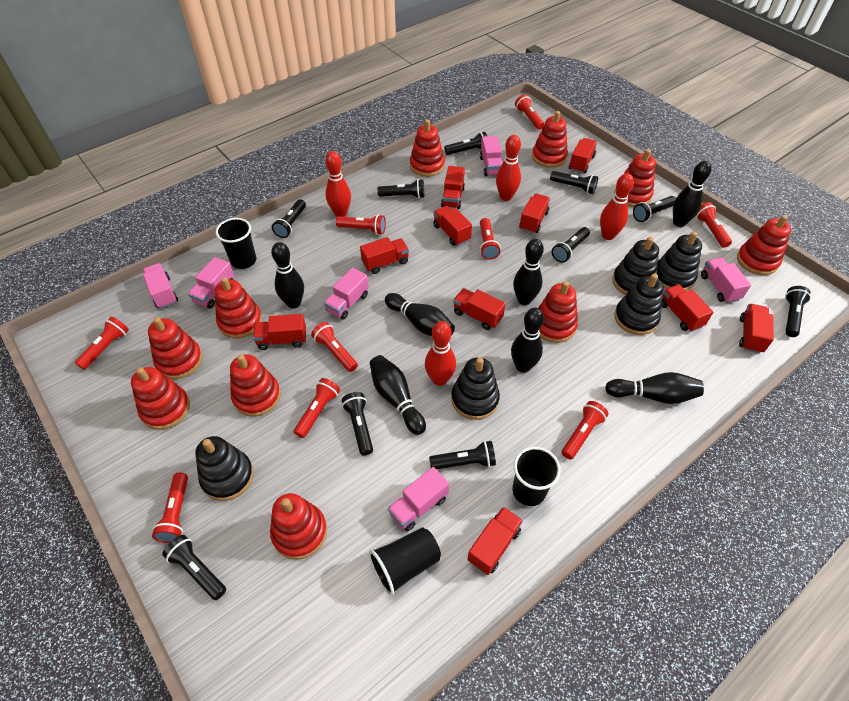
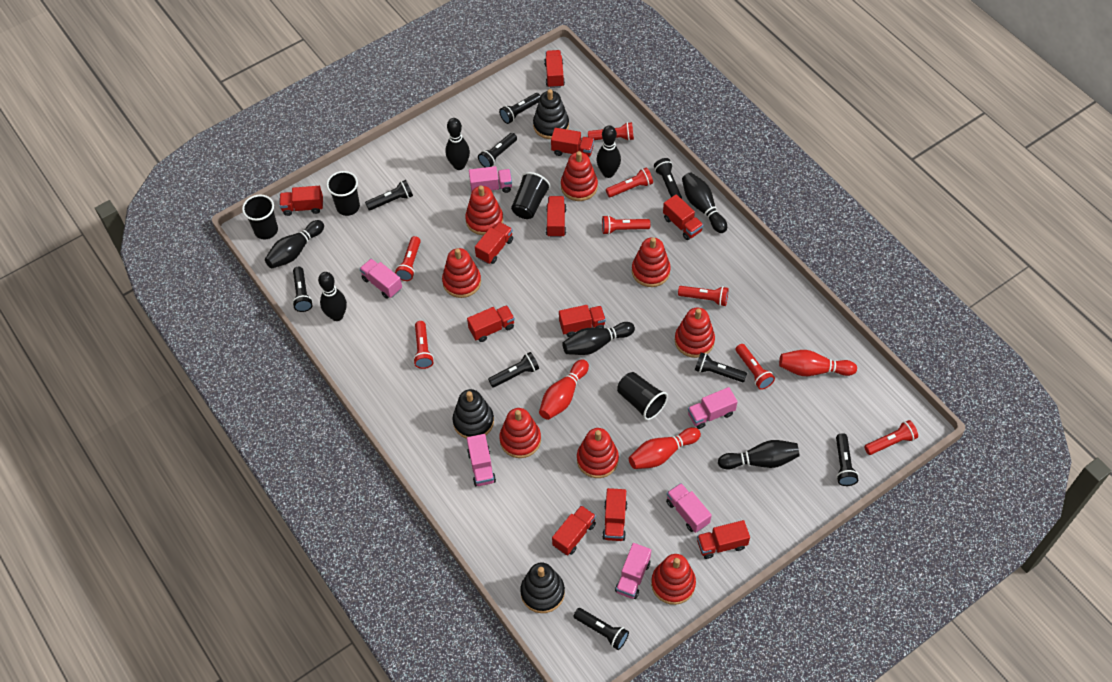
black cup: [216,218,256,269] [369,527,441,596] [513,446,561,506] = 3 -> [242,195,278,239] [326,171,360,216] [511,172,551,219] [617,372,668,420] = 4
black flashlight: [162,535,226,600] [272,199,306,238] [342,392,373,455] [377,179,424,199] [429,441,496,469] [444,132,487,155] [550,171,598,194] [552,227,590,263] [633,196,676,222] [785,286,811,337] = 10 -> [292,267,313,312] [365,180,413,211] [478,133,517,167] [488,352,539,388] [499,93,541,124] [574,608,629,650] [654,158,682,199] [695,352,747,382] [836,433,859,486] = 9
black stacking toy: [195,436,254,501] [451,357,500,420] [612,237,659,295] [614,273,664,335] [657,231,702,291] = 5 -> [453,389,494,439] [520,563,565,613] [533,89,569,139] = 3
red bowling pin: [325,151,351,217] [425,321,456,386] [496,135,521,201] [600,173,634,240] = 4 -> [539,359,589,420] [629,427,701,469] [779,350,857,376] = 3
red flashlight: [75,317,129,370] [152,472,188,543] [294,378,340,438] [311,322,358,372] [336,214,386,235] [480,218,500,260] [515,95,545,130] [561,401,609,460] [696,202,732,248] = 9 -> [395,236,421,281] [413,321,434,369] [588,122,634,141] [602,215,651,235] [606,167,653,197] [678,286,728,306] [736,344,775,390] [864,420,918,455] = 8
red stacking toy: [131,367,190,430] [148,317,203,379] [215,277,262,339] [230,354,281,417] [270,493,327,560] [410,119,445,177] [532,111,568,168] [538,281,578,343] [614,149,656,207] [737,215,791,275] = 10 -> [442,248,481,298] [465,186,503,235] [499,408,541,458] [561,151,598,201] [577,428,619,478] [632,237,671,287] [651,554,696,605] [675,308,715,358] = 8
red truck: [253,314,306,350] [360,237,409,274] [433,206,472,246] [441,166,465,209] [453,288,506,330] [467,507,523,575] [519,194,551,233] [569,138,597,173] [661,284,713,332] [739,304,774,353] = 10 -> [279,186,323,216] [467,305,515,342] [475,222,513,264] [544,50,565,88] [546,196,567,238] [551,128,594,157] [552,505,596,556] [559,305,606,337] [602,488,627,541] [663,194,703,240] [697,520,750,559] = 11

